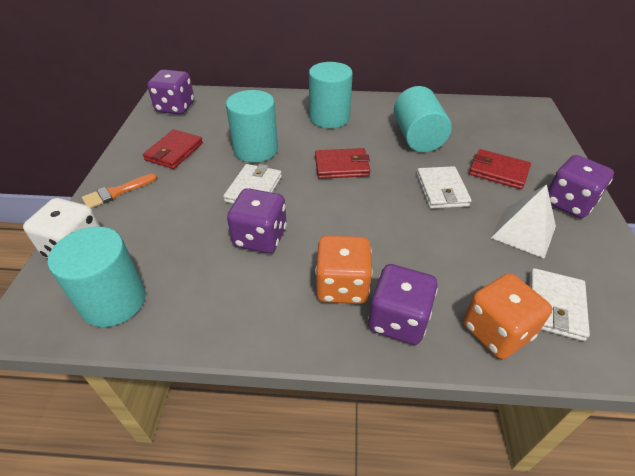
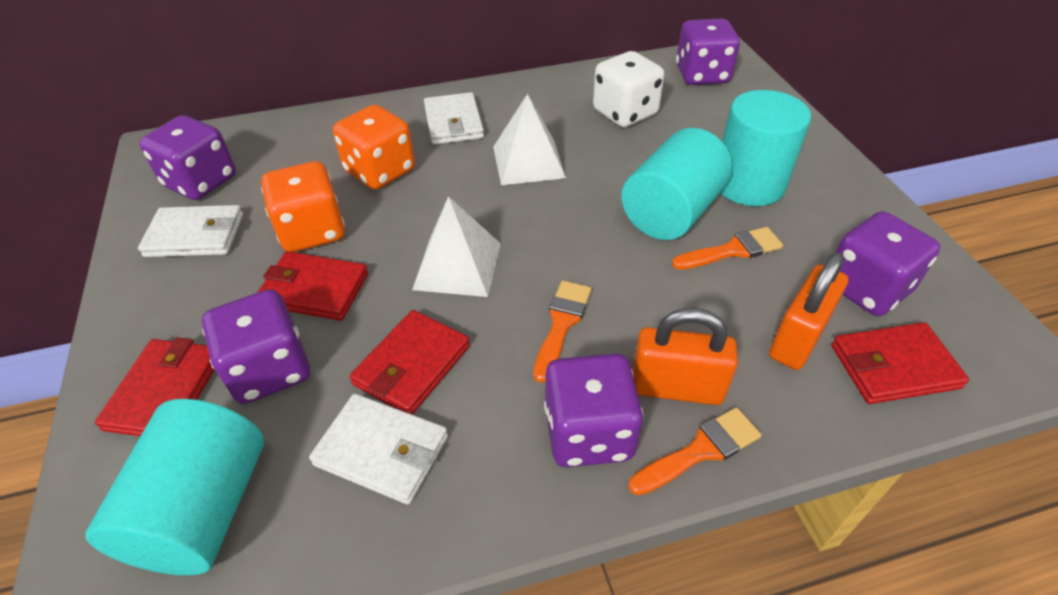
orange brush: [82,174,157,208] = 1 -> [533,281,592,383] [628,407,762,495] [672,227,783,270] = 3
orange padlock: none = 0 -> [633,308,738,405] [769,252,848,370] = 2
purple dice: [147,69,194,115] [227,188,287,254] [368,264,438,345] [548,155,614,218] = 4 -> [139,115,236,200] [202,289,310,404] [544,353,643,467] [676,19,740,85] [835,211,940,316] = 5
red wallet: [143,129,203,169] [315,148,371,179] [469,149,531,189] = 3 -> [95,337,214,436] [257,251,368,321] [349,310,470,414] [831,322,969,404] = 4
turquoise cylinder: [48,227,146,327] [226,90,278,163] [309,62,353,128] [394,86,452,152] = 4 -> [85,399,264,575] [621,128,733,240] [721,90,811,206] = 3
white pyramid: [491,184,556,259] = 1 -> [412,196,501,297] [493,94,566,185] = 2

